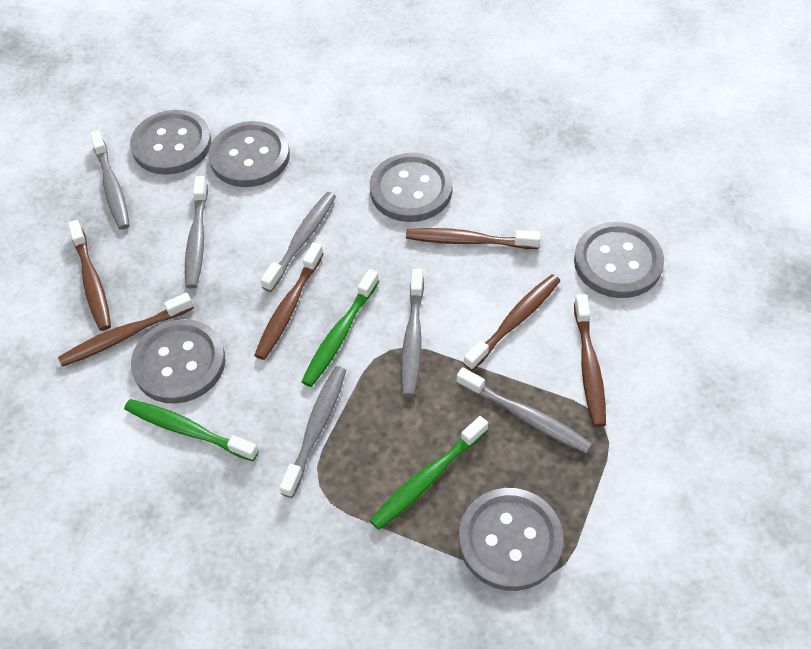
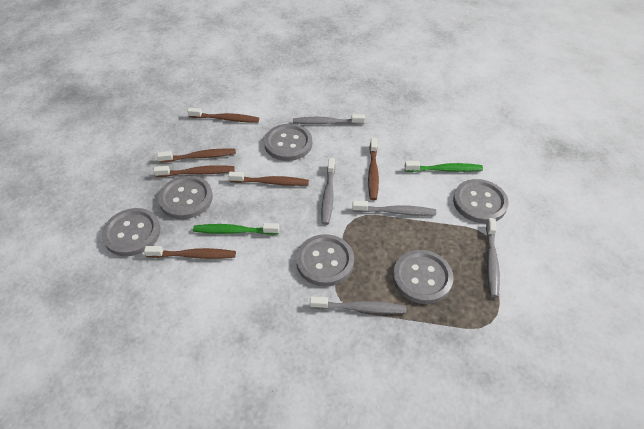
green toothbrush: [124,399,259,461] [301,269,379,387] [370,416,488,530] = 3 -> [193,223,279,235] [405,161,483,172] = 2
grey toothbrush: [90,130,130,230] [185,176,208,288] [261,192,336,292] [280,366,346,498] [401,269,424,397] [457,367,592,454] = 6 -> [293,114,365,125] [310,297,406,314] [321,158,335,225] [352,201,436,216] [486,218,500,298] = 5

